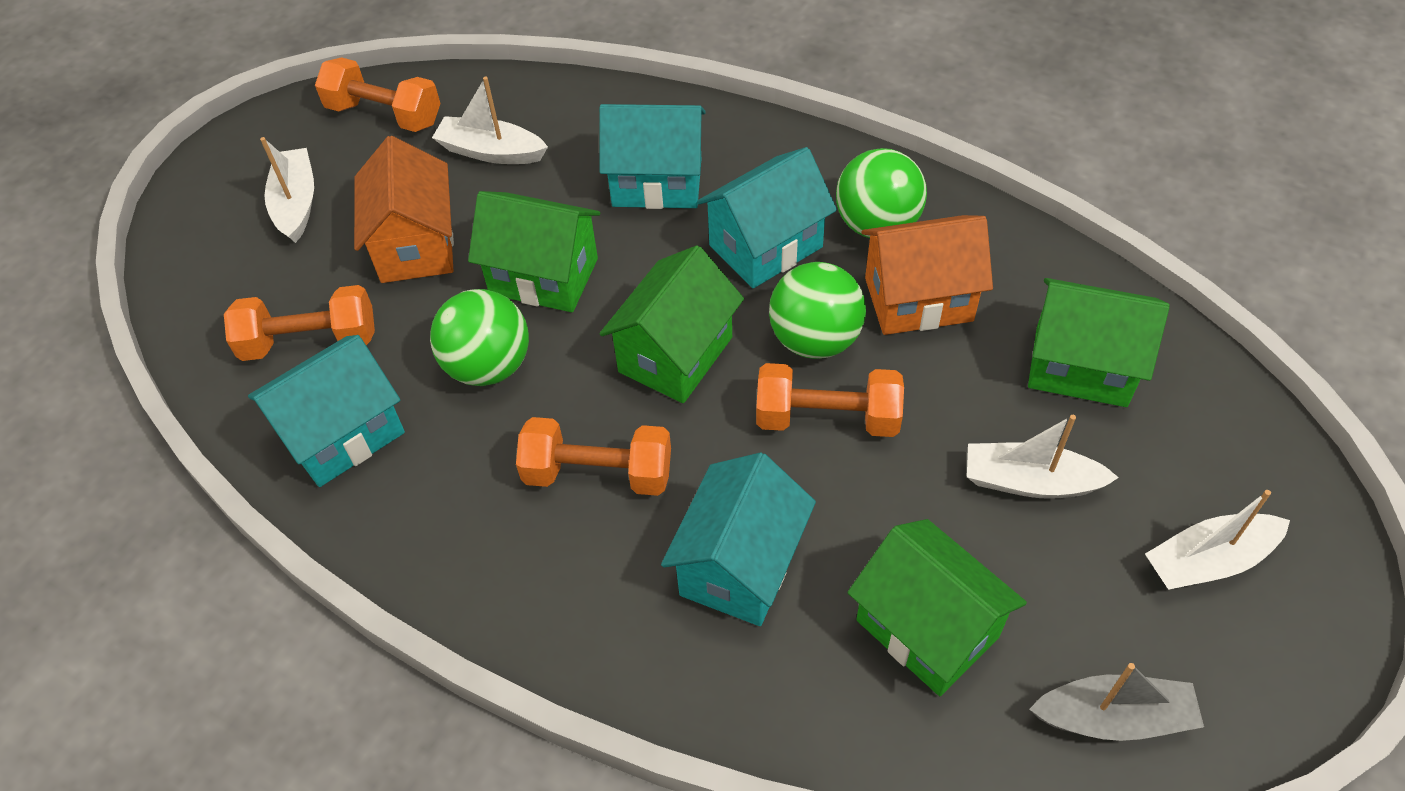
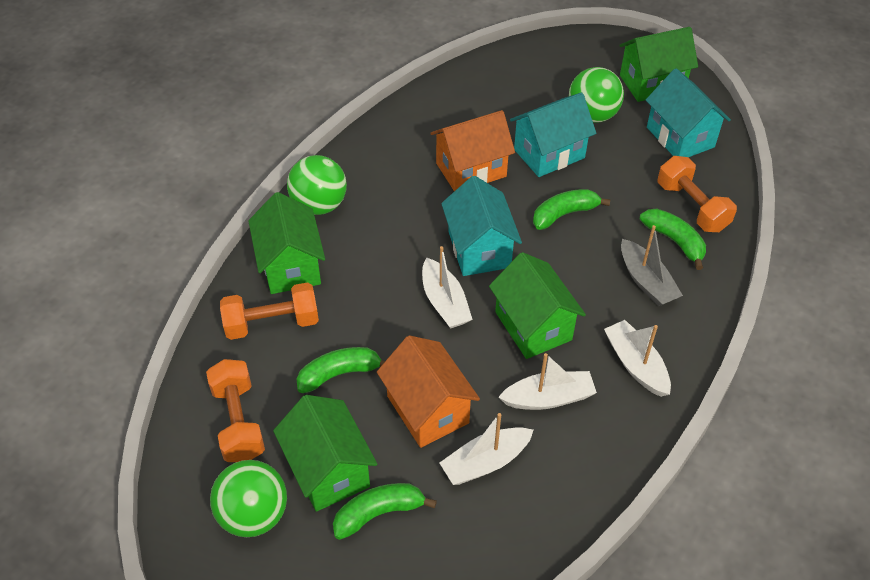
green banana: none = 0 -> [297,347,385,393] [333,483,437,540] [533,189,611,230] [640,209,706,270] = 4
orange dumbbell: [224,285,375,361] [315,57,441,132] [516,417,671,496] [756,363,904,437] = 4 -> [206,359,265,462] [220,282,319,340] [658,156,737,232] = 3
turquoise house: [248,335,405,487] [599,104,706,209] [661,453,816,626] [697,147,837,288] = 4 -> [441,176,522,276] [510,92,596,177] [646,68,731,157] = 3

